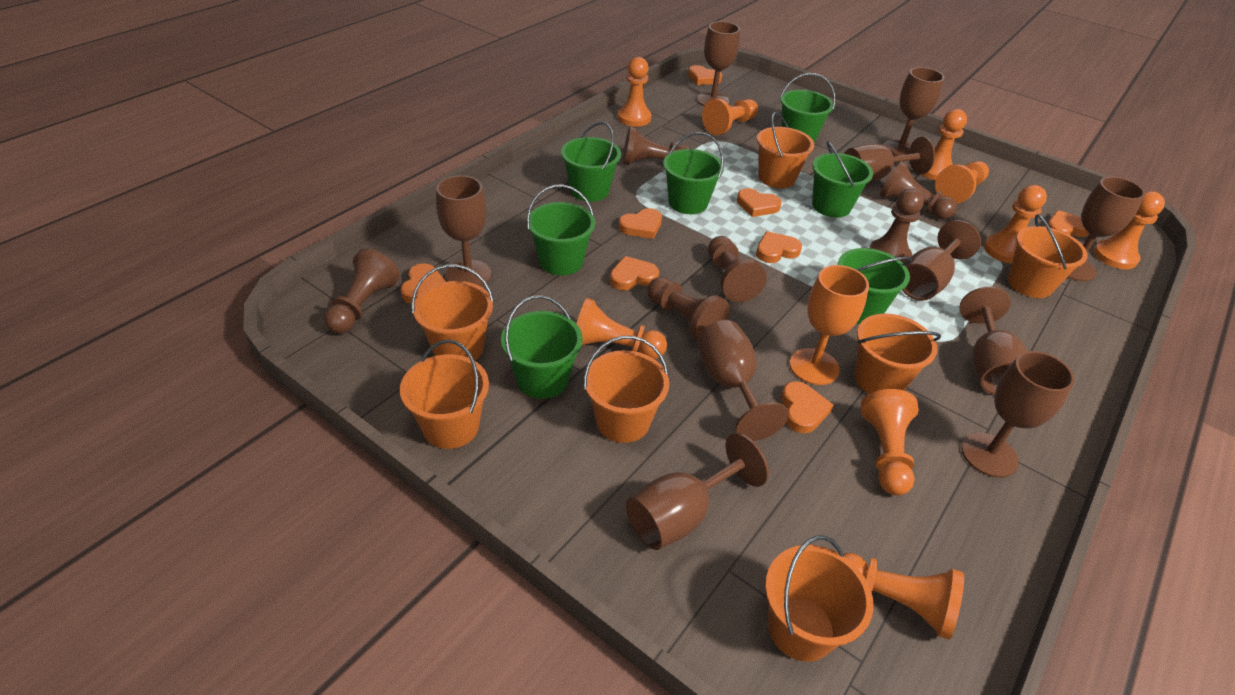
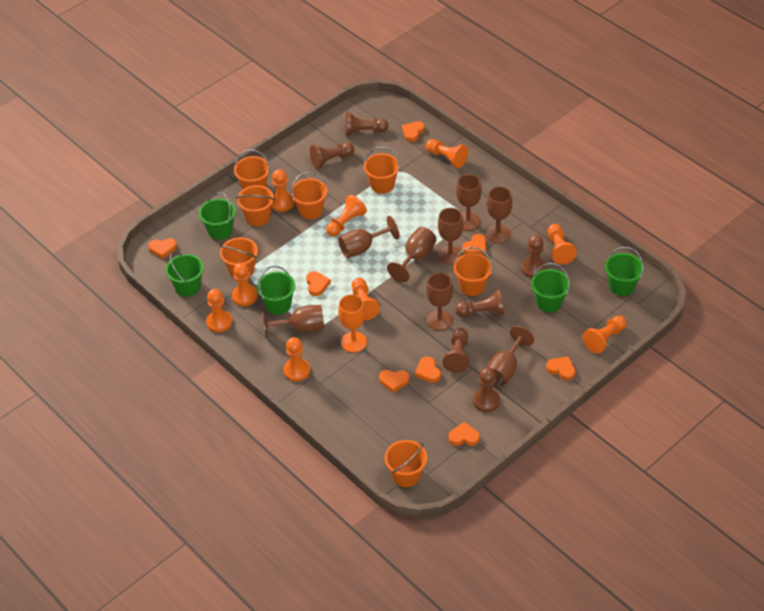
brown goblet: [436,175,491,287] [626,433,769,550] [697,21,740,106] [697,320,789,441] [844,137,935,182] [883,67,944,157] [902,220,981,301] [959,287,1027,395] [961,351,1074,478] [1067,176,1145,281] = 10 -> [262,305,324,337] [338,216,399,258] [387,227,436,282] [426,272,453,330] [438,208,464,265] [456,174,482,231] [486,187,513,243] [487,326,534,386] = 8
green bucket: [501,295,583,399] [527,185,595,275] [561,122,621,202] [663,132,724,214] [780,73,836,143] [812,141,873,217] [838,248,912,324] = 7 -> [165,252,204,297] [199,192,236,240] [257,266,295,315] [531,263,571,312] [605,247,644,296] = 5

